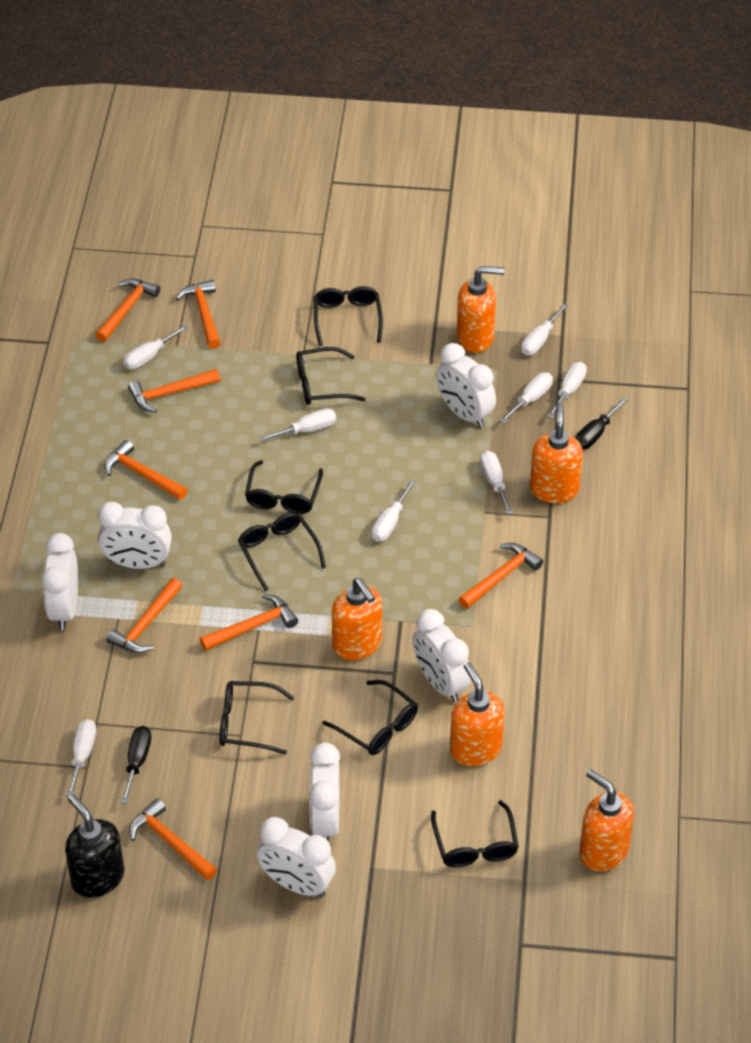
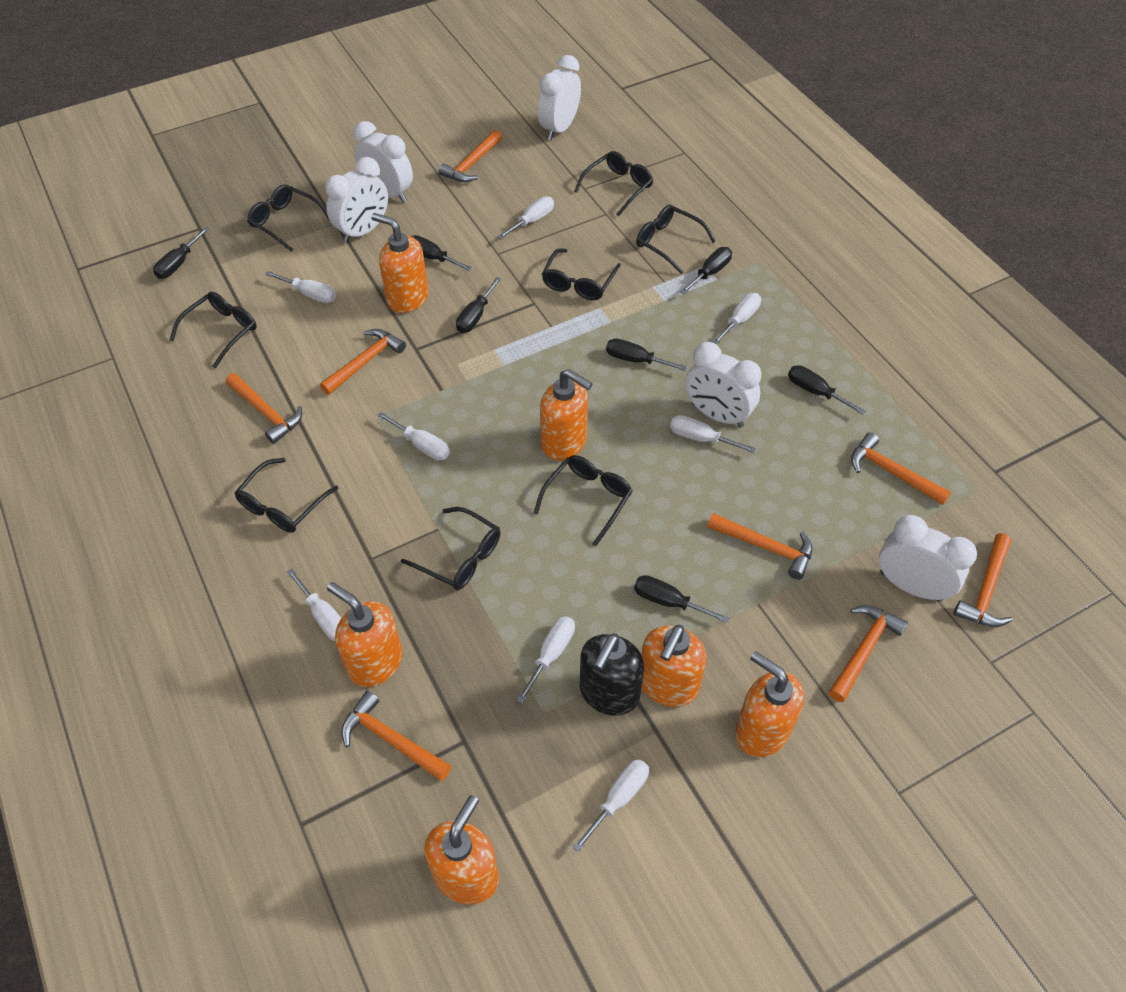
black glasses: [220,681,294,755] [238,513,326,591] [245,460,323,514] [296,347,366,405] [314,286,383,346] [322,680,418,755] [431,800,519,868] = 7 -> [170,292,257,368] [234,458,339,533] [247,184,329,252] [401,507,500,590] [534,455,632,546] [542,248,621,300] [574,151,653,217] [636,205,716,274] = 8
black screwdriver: [121,726,151,804] [575,398,627,449] = 2 -> [153,227,209,279] [411,235,473,271] [456,277,501,333] [606,338,687,371] [634,575,729,623] [680,247,732,294] [788,365,866,415] = 7
orange soap dispenser: [332,578,382,660] [450,662,505,766] [457,266,505,353] [530,402,583,503] [579,769,634,871] = 5 -> [327,582,402,687] [371,213,428,313] [424,795,499,904] [540,369,593,461] [641,625,707,707] [735,651,804,757] = 6
white clock: [41,533,78,630] [98,502,172,569] [257,817,336,897] [309,743,340,842] [413,609,471,702] [436,343,496,428] = 6 -> [325,157,388,243] [354,121,413,203] [538,55,581,140] [685,342,761,428] [879,515,977,602] = 5

